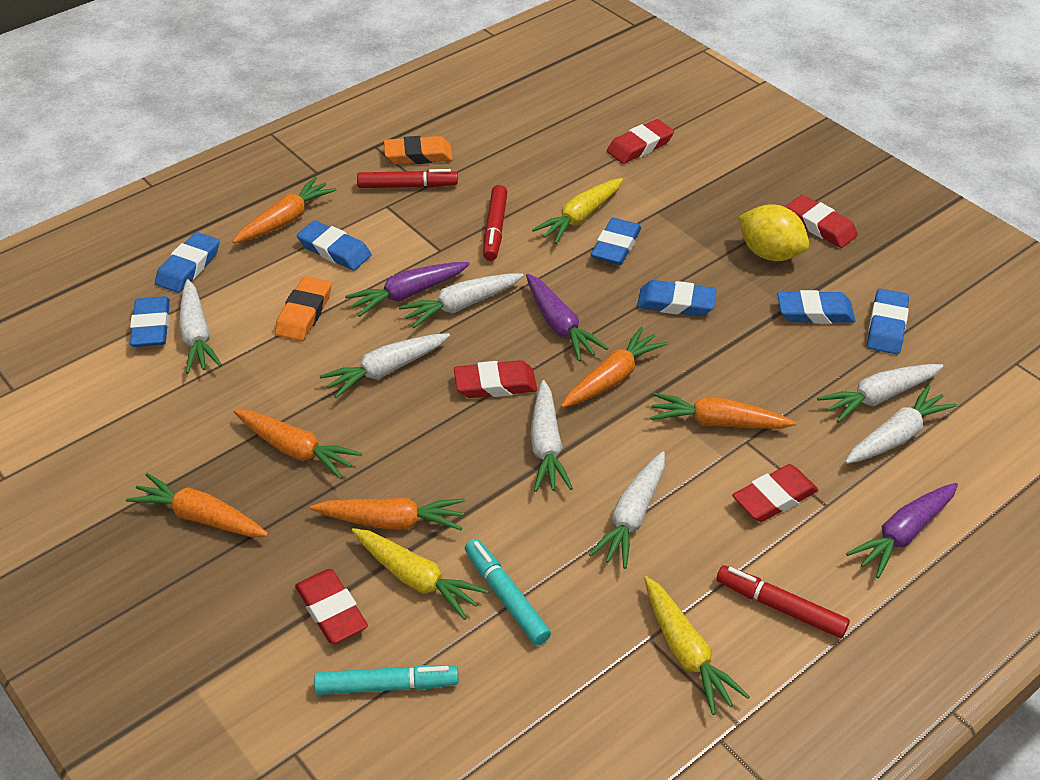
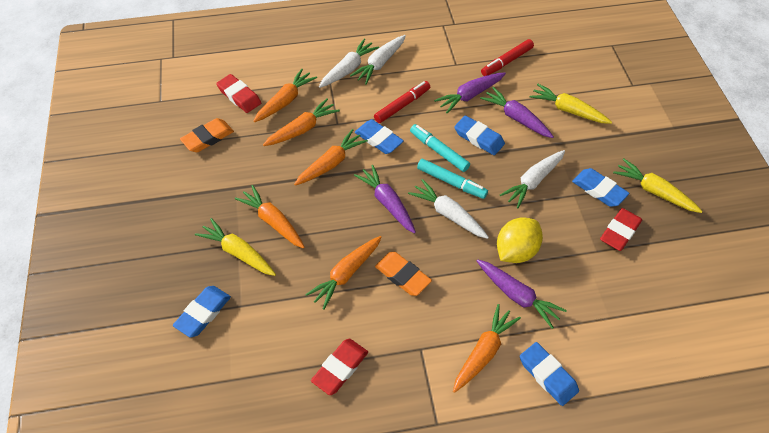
blue eraser: [130,296,170,347] [155,232,219,293] [297,220,371,270] [591,218,641,265] [637,280,717,316] [777,290,856,324] [867,288,909,354] = 7 -> [173,286,231,337] [355,119,404,154] [454,115,505,155] [520,342,579,406] [572,168,629,207] = 5
purple carrot: [345,262,470,317] [526,274,609,361] [846,483,958,578] = 3 -> [354,165,416,234] [434,72,506,113] [477,260,567,329] [480,87,554,138] = 4
red eraser: [295,569,368,644] [454,360,537,398] [607,119,674,164] [732,464,818,522] [786,195,858,248] = 5 -> [216,74,261,113] [311,339,368,395] [600,208,642,251] = 3
red marker: [357,169,458,188] [483,185,507,261] [716,565,850,638] = 3 -> [374,81,430,123] [481,39,534,76] = 2
white carrot: [179,279,222,374] [320,333,450,399] [399,273,524,328] [530,380,573,492] [589,452,665,569] [817,364,943,423] [845,385,957,464] = 7 -> [319,39,379,88] [350,35,406,85] [408,179,489,239] [500,150,565,208] = 4

